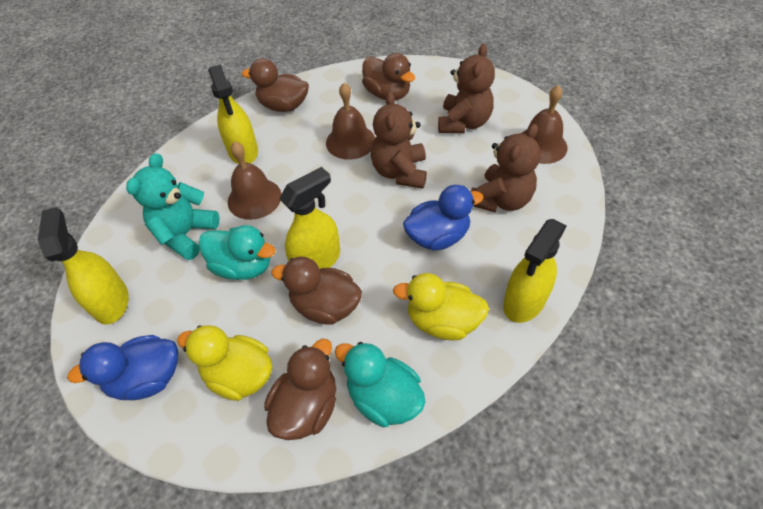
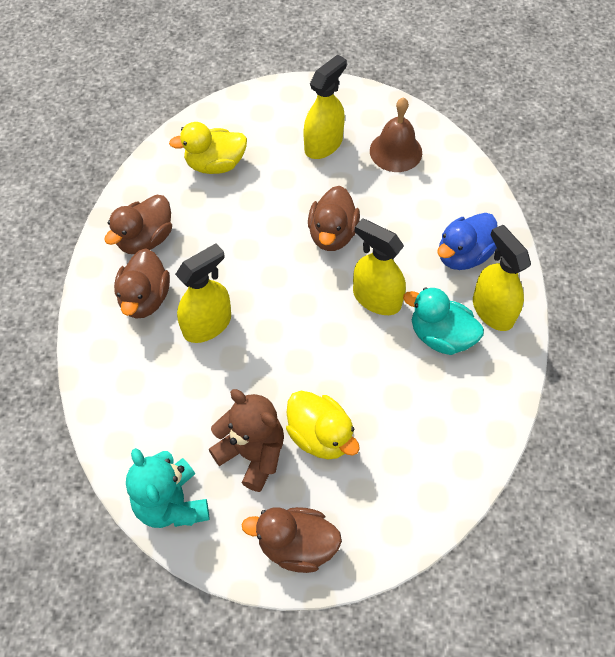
blue duck: [67,335,178,400] [403,185,483,251] = 2 -> [437,213,497,270] = 1
brown bell: [228,141,281,220] [326,83,375,160] [521,85,567,164] = 3 -> [370,97,422,172] = 1
brown teddy bear: [371,91,427,189] [438,44,495,133] [471,124,541,212] = 3 -> [209,389,284,492] = 1
turquoise duck: [198,225,276,280] [335,342,426,427] = 2 -> [403,287,484,355] = 1

